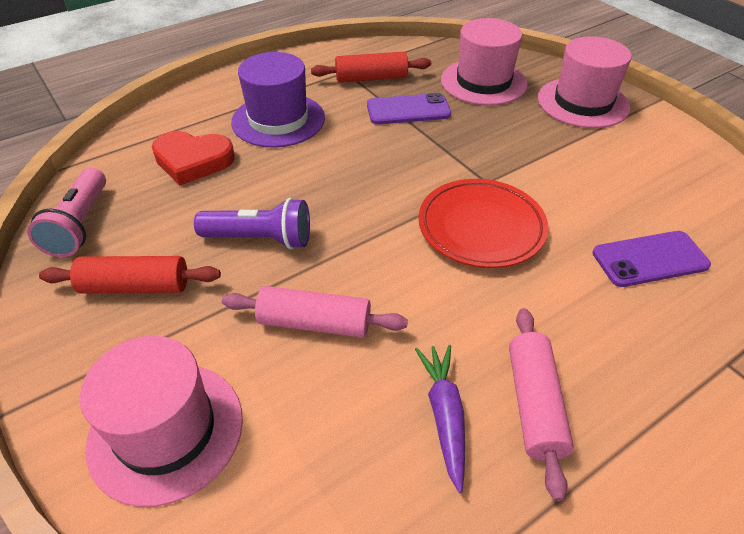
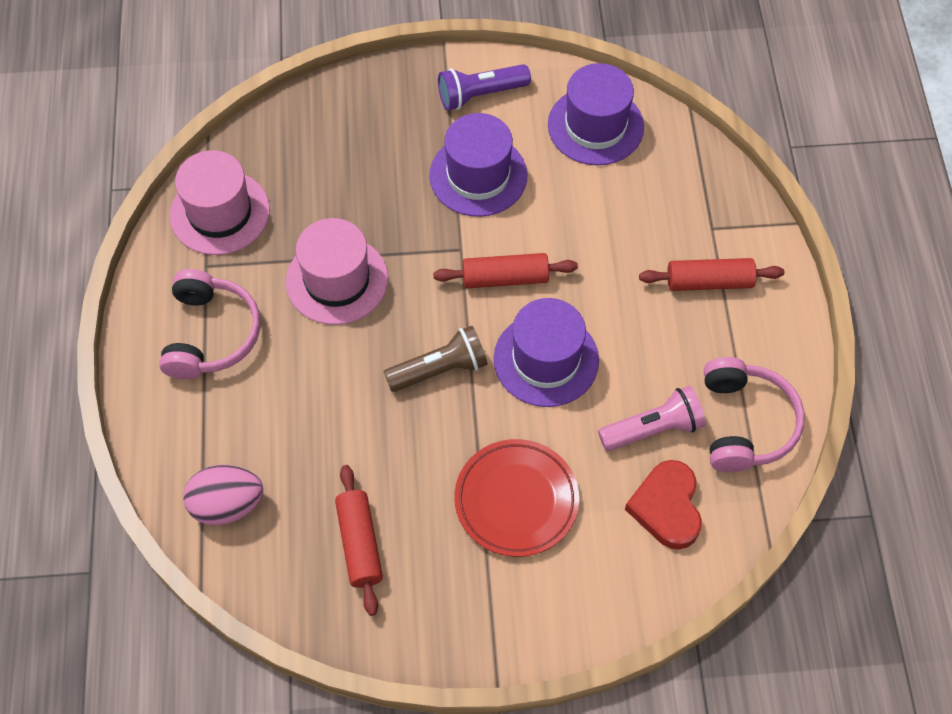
brown flashlight: none = 0 -> [384,326,488,392] = 1
pink egg: none = 0 -> [183,465,263,525] = 1
pink hat: [80,336,243,507] [441,18,527,105] [538,36,632,128] = 3 -> [170,150,270,255] [286,218,388,325] = 2
pink headphones: none = 0 -> [159,269,260,379] [704,357,805,472] = 2
pink rolling pin: [222,286,408,338] [509,308,574,502] = 2 -> none = 0
purple carrot: [415,345,465,493] = 1 -> none = 0
purple hat: [231,52,325,148] = 1 -> [429,113,528,217] [494,298,599,407] [548,63,644,165] = 3
purple phone: [367,93,451,125] [593,231,711,287] = 2 -> none = 0
red rolling pin: [39,256,221,294] [311,52,431,83] = 2 -> [335,465,383,616] [433,253,578,288] [639,258,784,291] = 3

